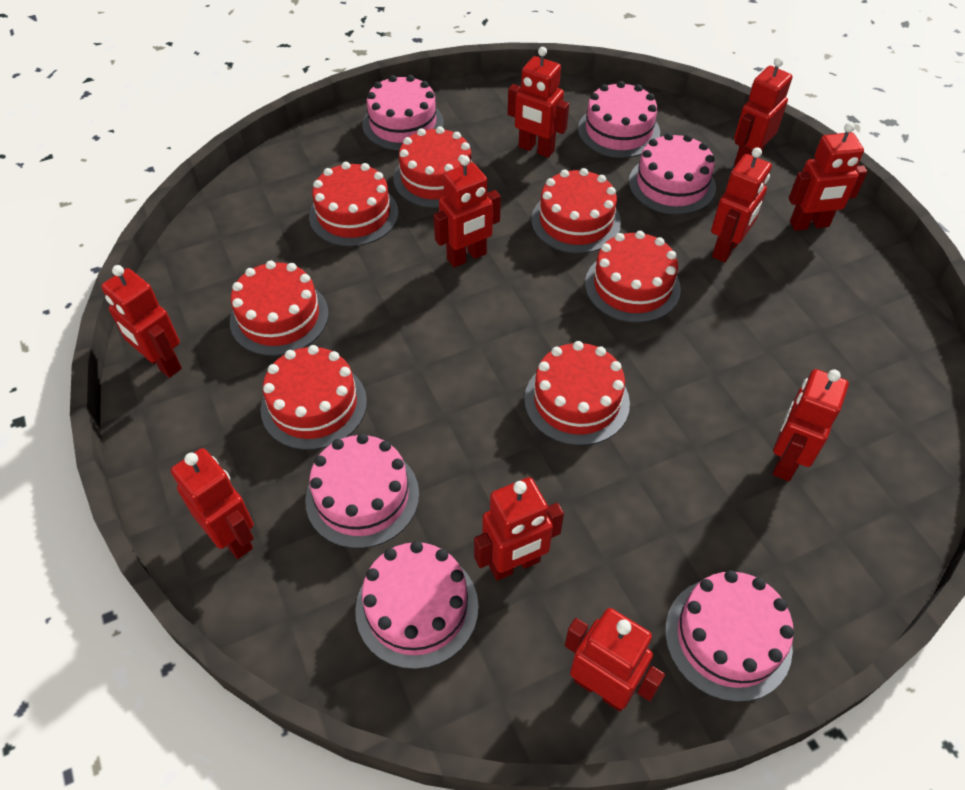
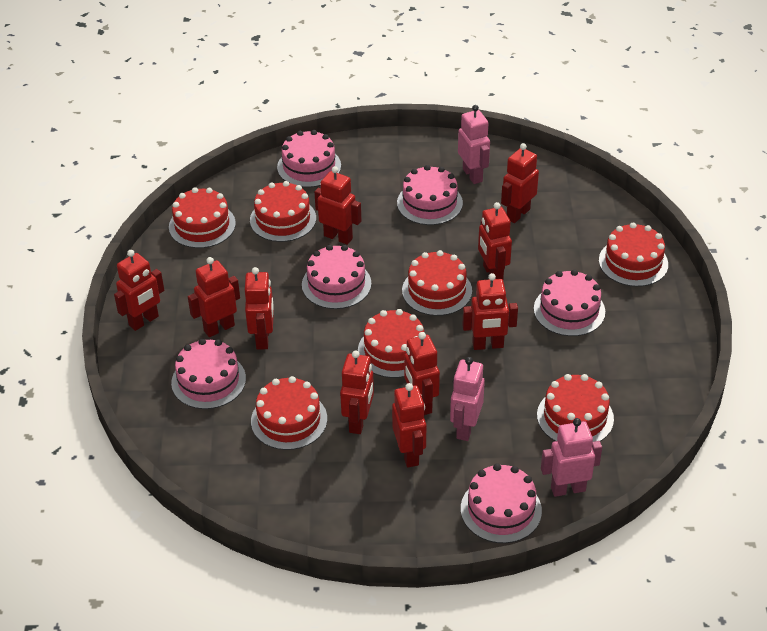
pink robot: none = 0 -> [450,357,485,441] [458,105,490,184] [541,418,602,497] = 3

